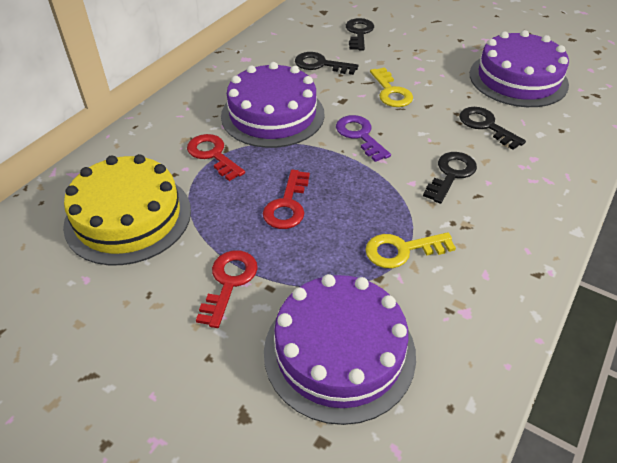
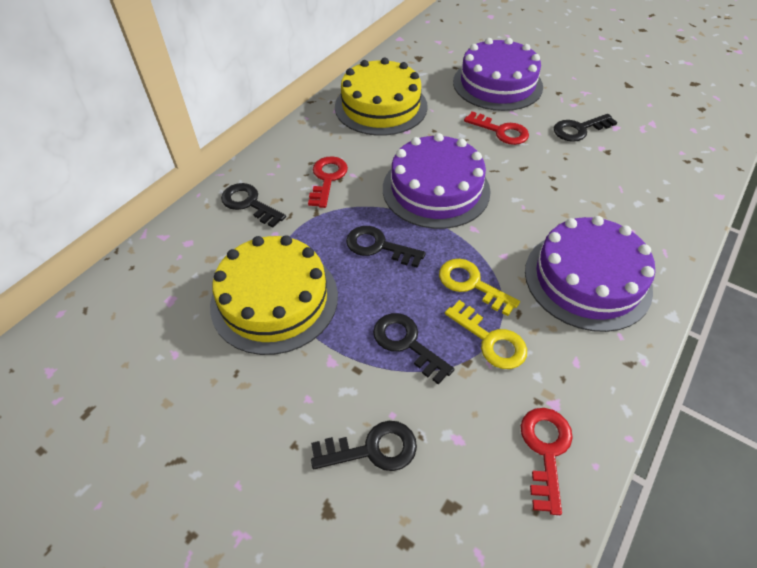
black key: [295,52,359,75] [346,18,374,50] [423,152,477,204] [459,107,526,150] = 4 -> [221,183,286,228] [311,421,417,471] [346,226,426,268] [373,313,455,385] [554,114,617,142] = 5
purple key: [336,115,391,162] = 1 -> none = 0
yellow cake: [63,154,191,265] = 1 -> [210,235,338,355] [335,58,428,136] = 2

